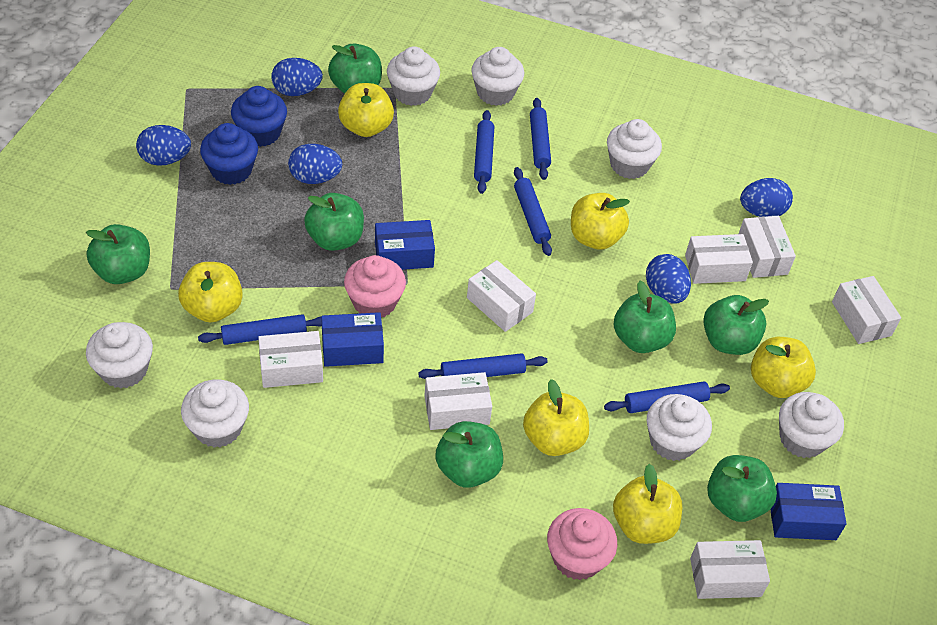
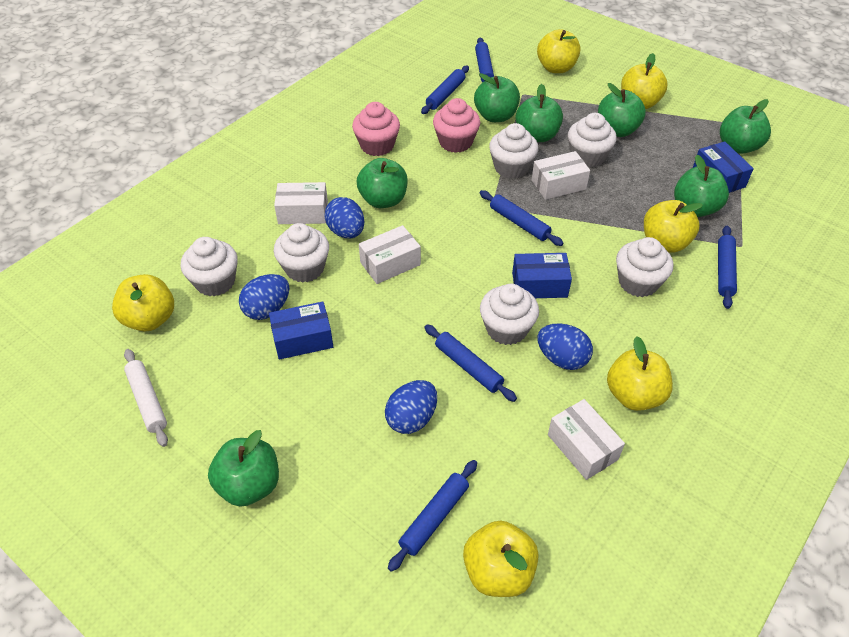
blue cupcake: [200,123,258,185] [231,86,287,147] = 2 -> none = 0
blue egg: [136,125,191,166] [271,58,323,96] [288,144,342,184] [646,254,691,304] [740,178,793,217] = 5 -> [239,274,289,320] [325,197,364,238] [385,380,437,434] [537,323,593,370] = 4
white box: [258,331,323,388] [424,372,492,430] [467,260,536,332] [685,234,753,284] [690,540,770,599] [738,216,796,278] [832,276,901,344] = 7 -> [274,182,328,224] [359,225,421,284] [532,151,590,200] [548,399,625,480] = 4
white cupcake: [86,322,153,388] [181,379,249,448] [387,46,440,106] [471,47,524,106] [607,119,662,179] [647,394,712,461] [779,392,844,458] = 7 -> [181,237,238,297] [274,223,329,283] [480,284,539,345] [489,123,538,179] [568,113,617,168] [616,237,673,297] = 6
white rolling pin: none = 0 -> [124,349,168,447] = 1

